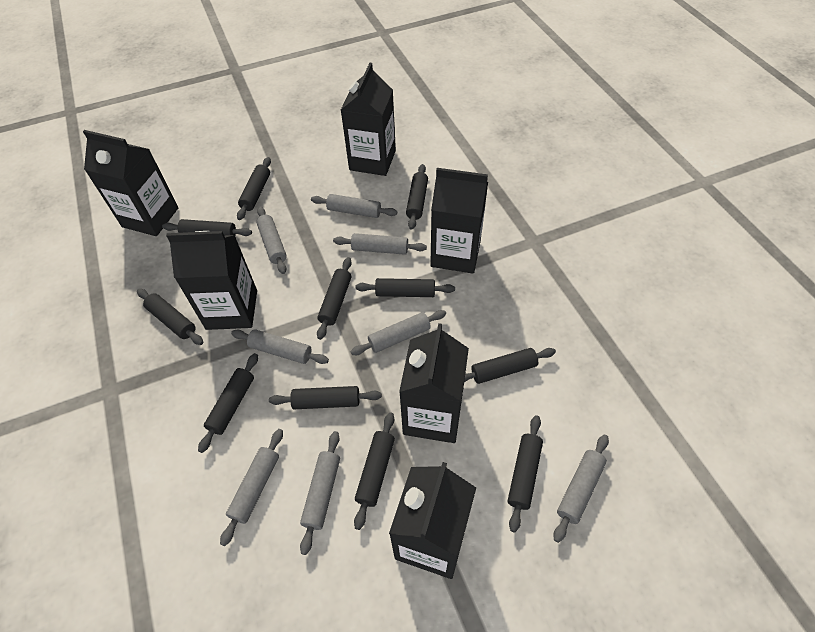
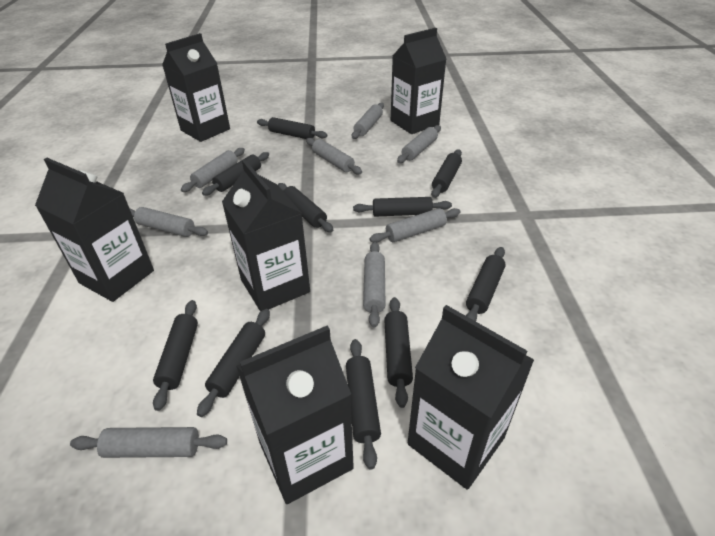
black rolling pin: [137,289,204,345] [162,219,252,236] [198,353,258,453] [237,157,271,220] [269,386,382,409] [317,257,352,340] [354,412,395,530] [355,278,455,297] [406,164,428,230] [464,348,556,384] [508,415,543,532] = 11 -> [153,300,198,411] [197,309,270,417] [202,152,269,196] [257,117,327,139] [278,183,333,232] [346,339,381,470] [353,197,452,217] [384,297,413,408] [431,149,462,198] [466,247,506,321] = 10

